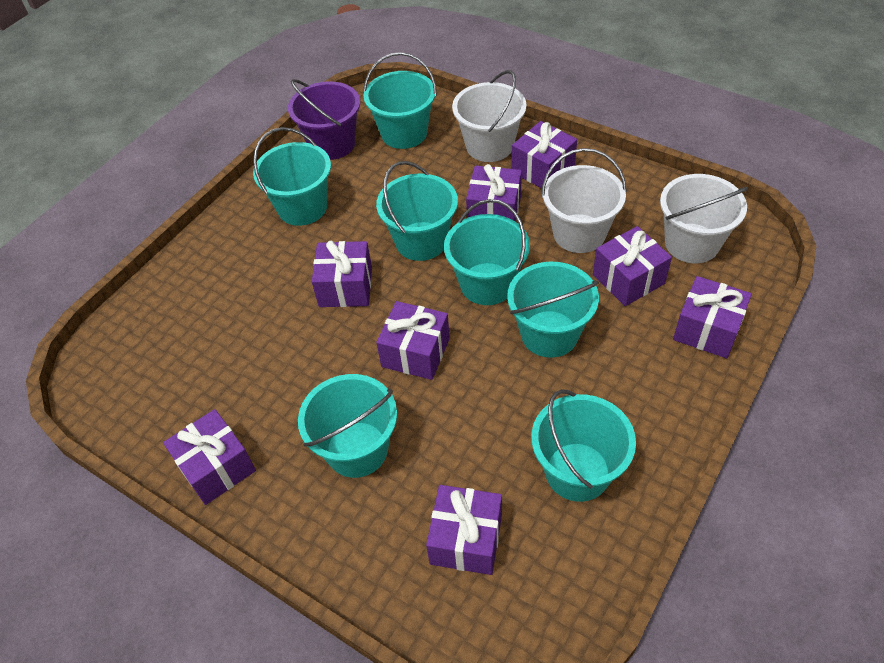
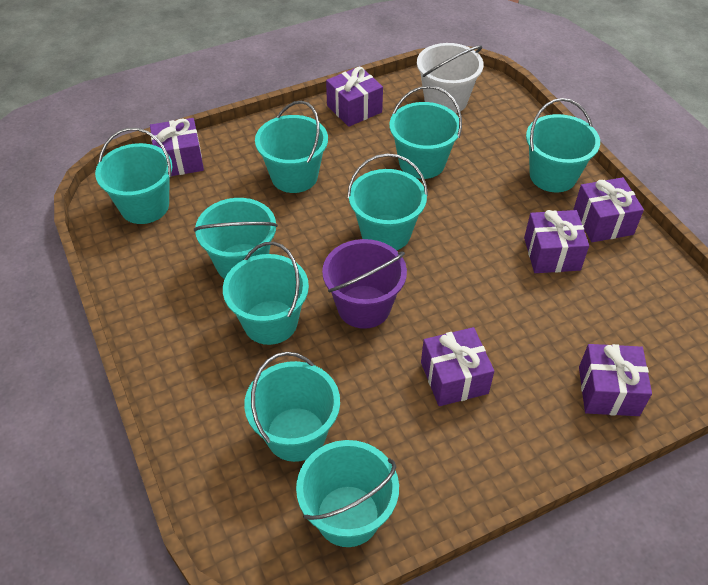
purple gift: [163,409,256,505] [312,241,372,307] [376,301,450,380] [426,485,502,575] [466,164,522,222] [511,121,577,189] [593,226,672,306] [673,276,752,358] = 8 -> [150,118,204,176] [326,66,383,127] [421,327,494,406] [524,210,589,273] [573,177,644,242] [579,344,652,416] = 6
turquoise bucket: [253,127,331,226] [298,374,397,478] [363,52,437,149] [376,161,458,261] [444,199,530,305] [507,262,599,358] [531,389,636,502] = 7 -> [95,128,173,224] [194,198,278,279] [223,242,309,345] [244,352,340,462] [255,101,328,193] [296,440,399,547] [347,153,428,250] [389,86,462,179] [526,98,600,192] = 9
white bucket: [452,70,527,162] [541,148,627,253] [660,174,748,263] = 3 -> [417,43,484,113] = 1

